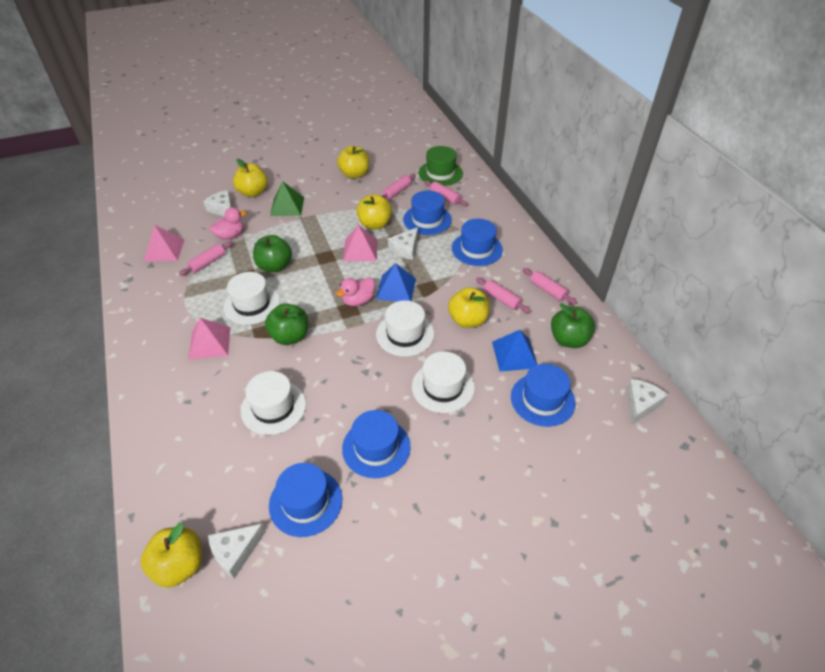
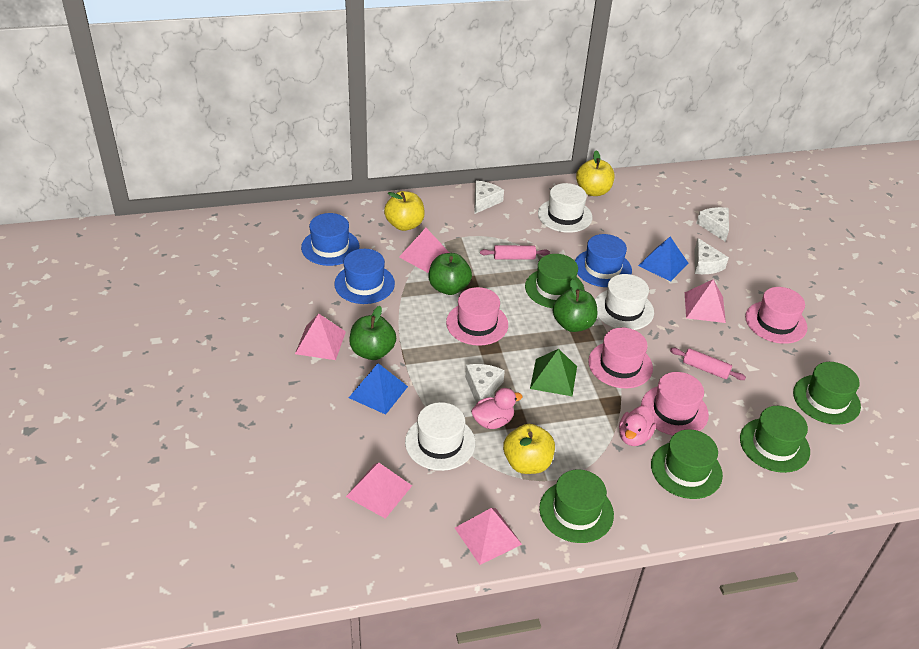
blue hat: [269,463,342,537] [342,410,411,478] [403,191,452,235] [452,219,503,266] [511,364,576,427] = 5 -> [301,213,359,266] [334,249,395,304] [575,234,632,287] = 3
green hat: [418,146,463,186] = 1 -> [525,254,585,308] [539,469,614,543] [651,429,723,499] [740,406,810,473] [793,362,861,425] = 5
pink hat: none = 0 -> [446,287,508,346] [588,327,653,388] [641,372,709,435] [745,287,807,344] = 4
pink pyramid: [144,225,185,262] [188,318,231,360] [343,225,377,261] = 3 -> [295,314,346,360] [346,462,412,519] [399,228,449,273] [455,508,522,565] [685,279,726,323] = 5
pink rolling pin: [179,241,233,276] [382,174,416,200] [424,180,468,206] [476,278,531,313] [523,268,577,304] = 5 -> [480,245,550,260] [670,348,746,380] = 2
white hat: [223,272,280,325] [241,371,306,435] [376,300,434,357] [412,351,475,413] = 4 -> [405,402,475,471] [538,183,592,233] [595,274,654,330] = 3
yellow apple: [141,523,202,588] [233,159,268,197] [337,146,369,179] [356,194,392,230] [448,287,490,328] = 5 -> [384,191,425,231] [503,424,555,474] [576,150,614,196] = 3

